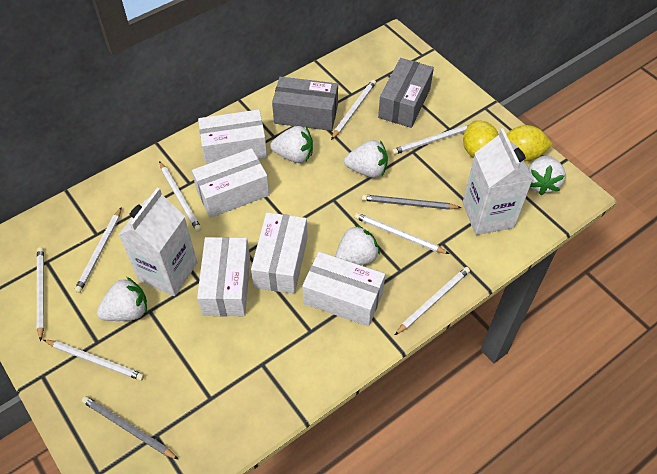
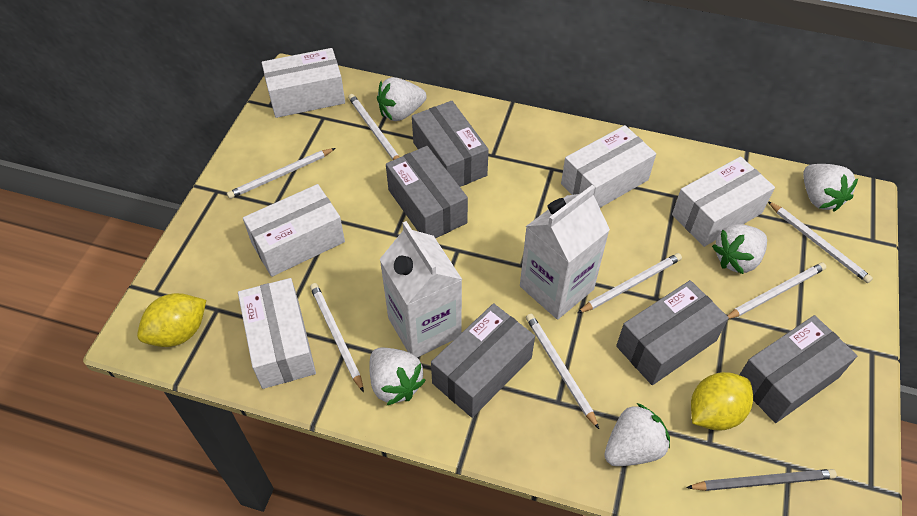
grey box: [272,77,338,131] [378,58,434,128] = 2 -> [386,146,468,238] [412,101,489,187] [431,303,535,418] [616,280,729,385] [739,315,857,423] = 5
grey pencil: [82,396,179,460] [362,194,462,210] = 2 -> [686,469,837,491] = 1
white pencil: [37,247,44,341] [44,340,144,381] [74,207,122,293] [159,161,201,232] [331,80,376,140] [354,213,449,254] [392,125,469,155] [395,267,470,335] = 8 -> [227,148,335,199] [310,283,364,392] [348,94,399,160] [526,314,599,429] [577,253,682,313] [727,262,826,319] [768,201,873,283] = 7

